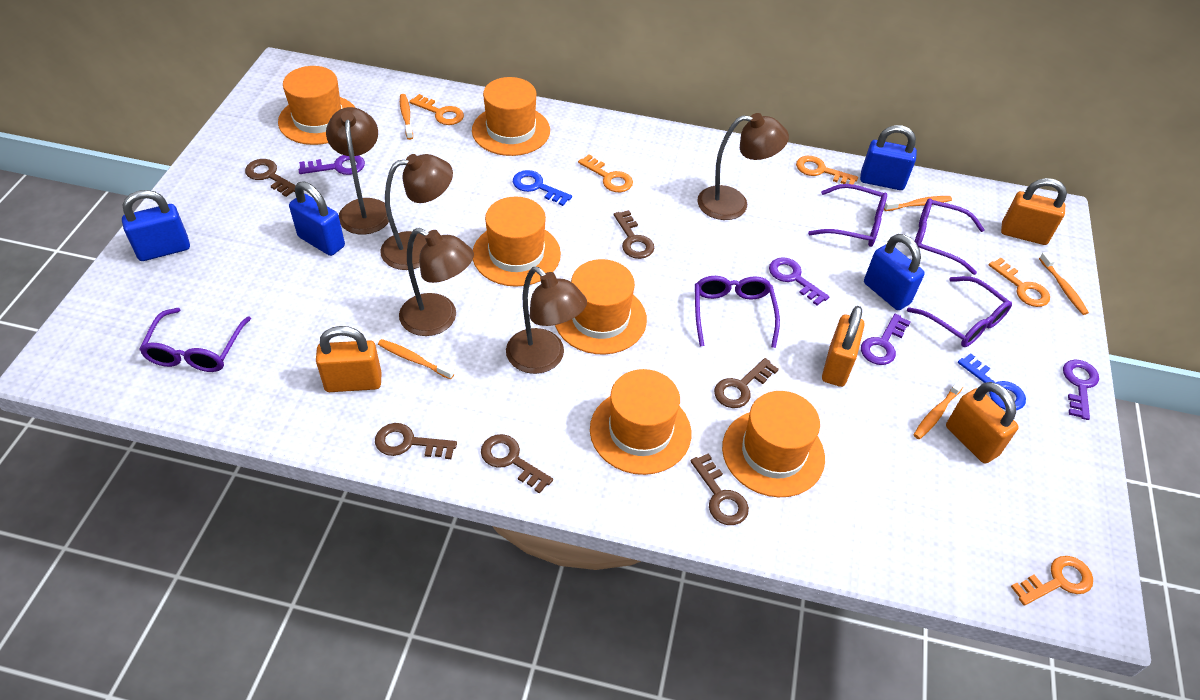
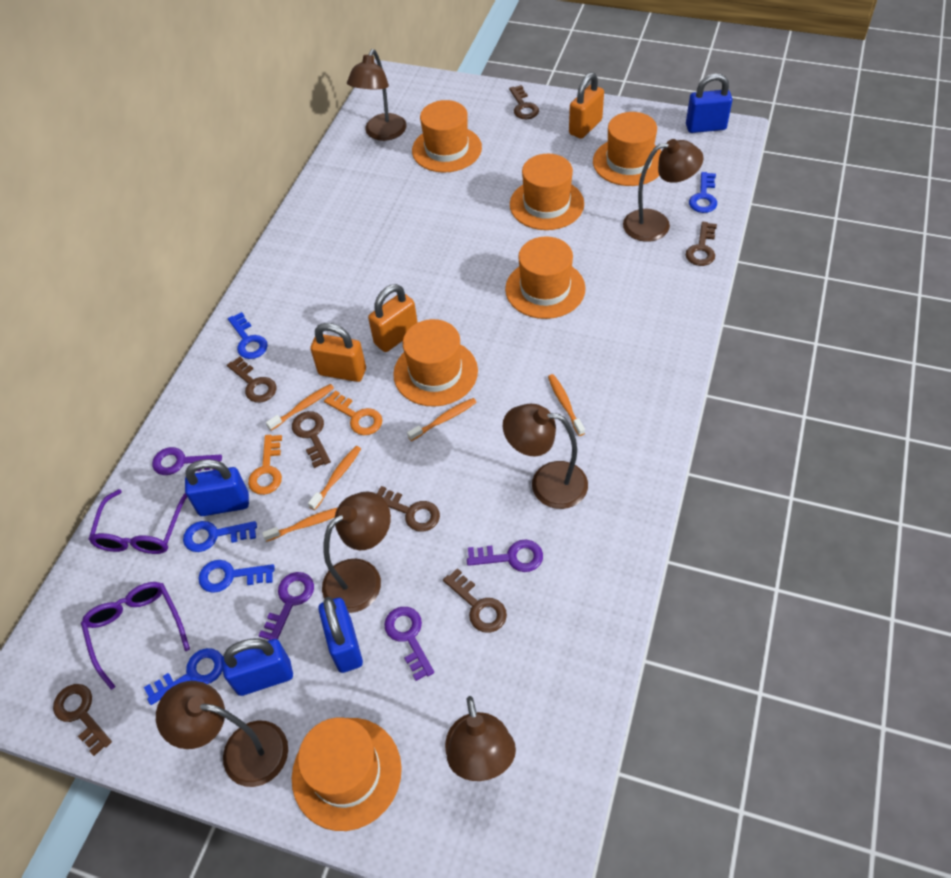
blue key: [513,170,572,206] [958,353,1026,410] = 2 -> [144,648,223,705] [183,521,257,552] [198,560,274,593] [228,312,268,359] [689,172,717,213] = 5
brown key: [245,159,296,197] [375,423,457,459] [481,434,553,494] [614,210,654,259] [690,453,749,525] [714,358,779,408] = 6 -> [53,684,112,756] [227,357,276,402] [292,411,331,468] [377,486,440,532] [443,568,507,633] [509,85,539,119] [686,222,717,266] = 7
brown lamp: [326,107,389,234] [380,154,453,270] [399,228,474,336] [506,267,587,374] [697,113,789,220] = 5 -> [156,681,288,787] [322,491,391,613] [347,49,407,141] [445,696,516,781] [503,404,588,509] [623,139,704,242] = 6
orange key: [409,94,464,125] [578,154,633,192] [796,156,858,185] [989,258,1050,307] [1011,556,1093,606] = 5 -> [248,435,282,495] [324,390,382,435] = 2
orange padlock: [316,326,382,392] [822,306,865,387] [946,382,1019,464] [1001,178,1067,245] = 4 -> [310,323,366,382] [368,284,418,352] [569,72,604,139] = 3
purple glasses: [139,308,251,372] [695,276,780,348] [808,184,887,247] [907,276,1012,347] [915,198,985,275] = 5 -> [81,582,190,690] [88,489,187,554] = 2

